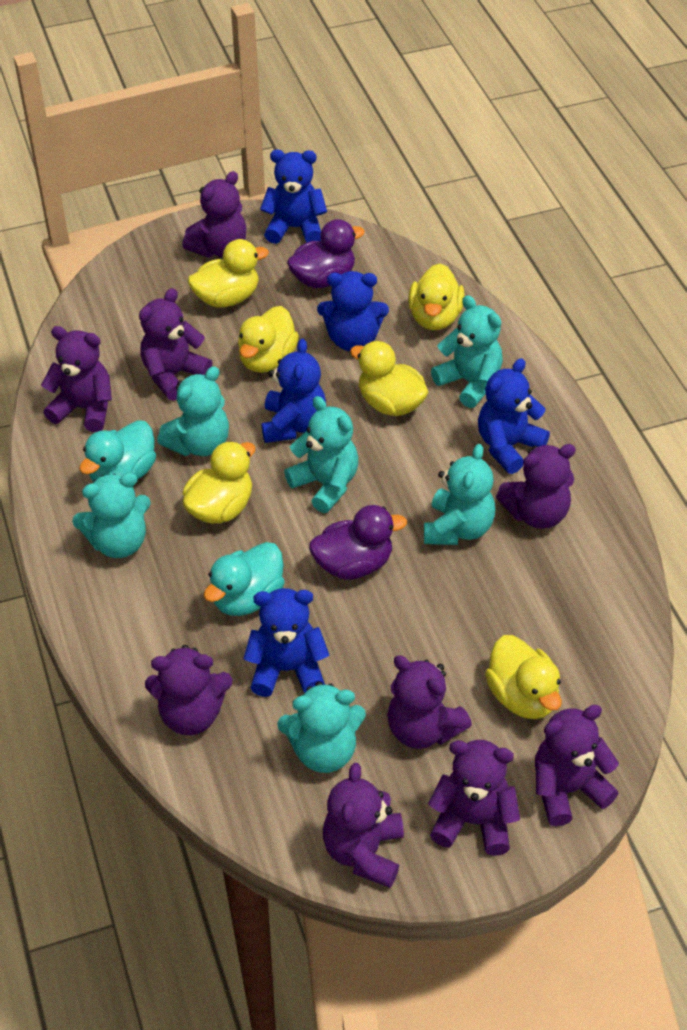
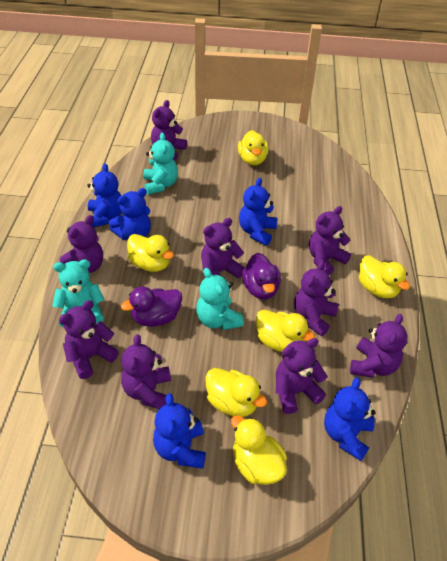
turquoise duck: [79,420,156,481] [204,542,285,616] = 2 -> none = 0
turquoise teddy bear: [72,473,151,558] [157,366,229,456] [277,681,366,773] [284,396,358,513] [424,444,496,545] [431,295,503,408] = 6 -> [52,259,105,328] [143,133,178,195] [196,268,244,330] = 3

